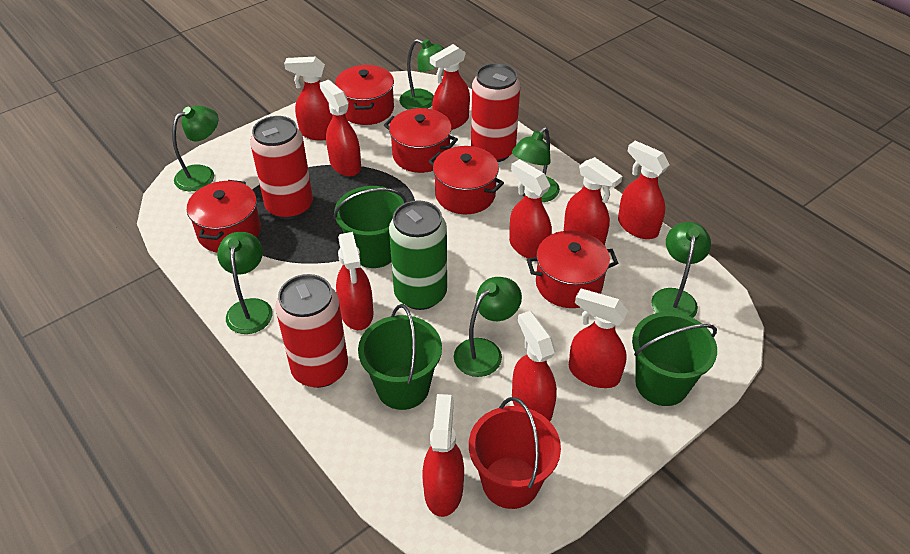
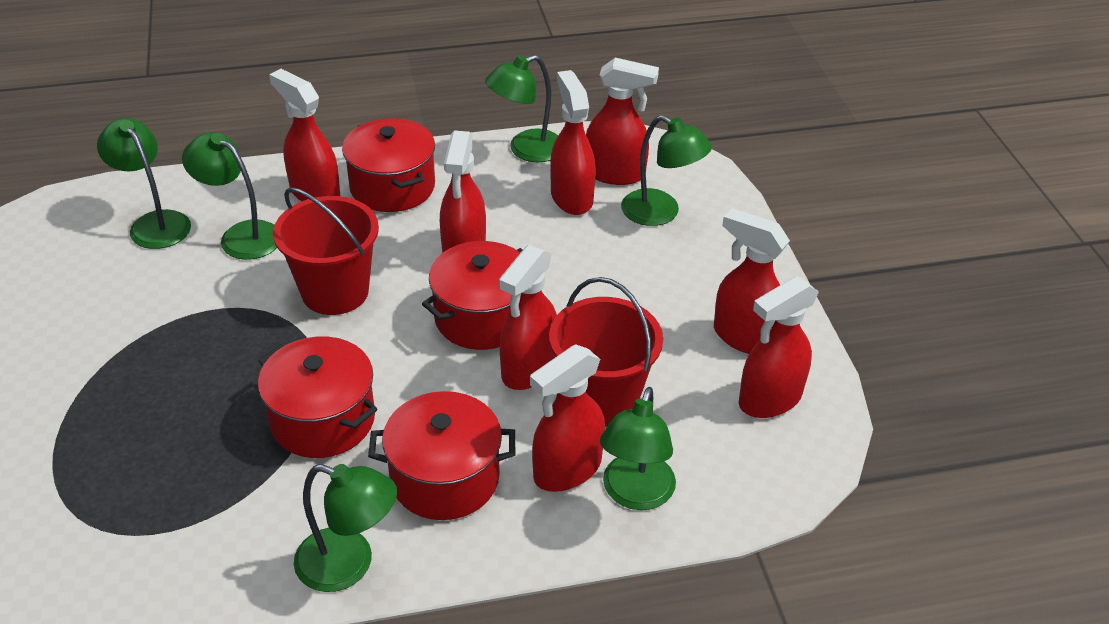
green bucket: [334,186,407,268] [358,304,442,410] [632,312,717,406] = 3 -> none = 0
green can: [389,200,447,310] = 1 -> none = 0
red bucket: [469,397,561,509] = 1 -> [273,187,379,315] [549,277,663,427] = 2
red can: [250,116,313,219] [275,274,348,388] [471,63,520,162] = 3 -> none = 0
red pot: [187,180,261,252] [335,65,394,125] [384,108,458,173] [428,146,504,214] [527,231,618,308] = 5 -> [258,336,377,458] [342,118,435,212] [368,391,515,520] [422,241,522,350] = 4
red spray bottle: [284,57,333,140] [320,80,361,176] [336,232,373,330] [422,394,464,517] [430,44,470,130] [509,159,552,259] [512,311,557,421] [564,157,622,246] [569,289,628,388] [618,141,670,239] = 10 -> [269,69,340,201] [440,130,486,253] [499,245,557,390] [530,344,605,492] [550,70,596,215] [586,58,659,185] [714,208,790,354] [739,276,819,418] = 8

